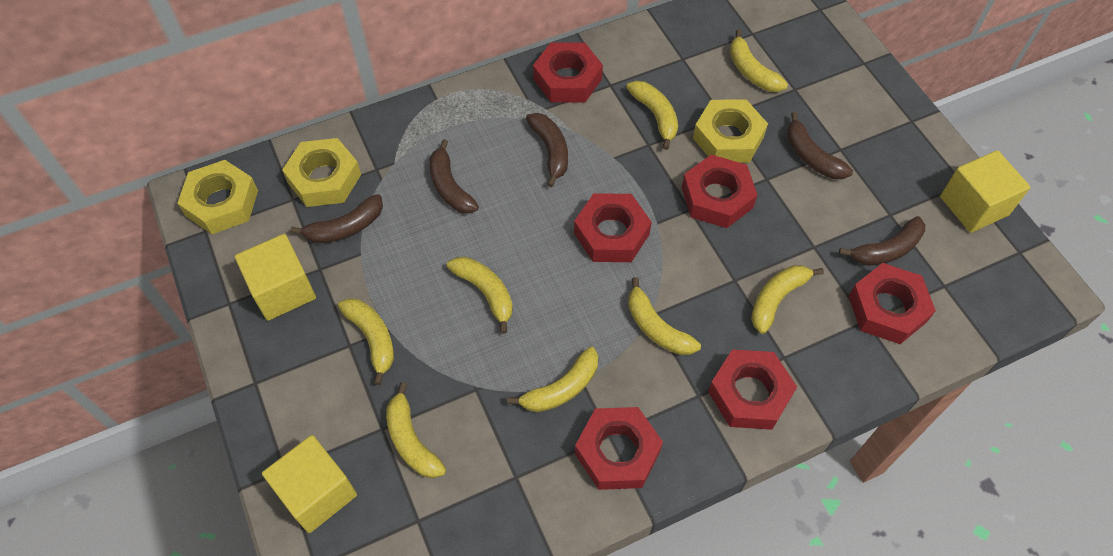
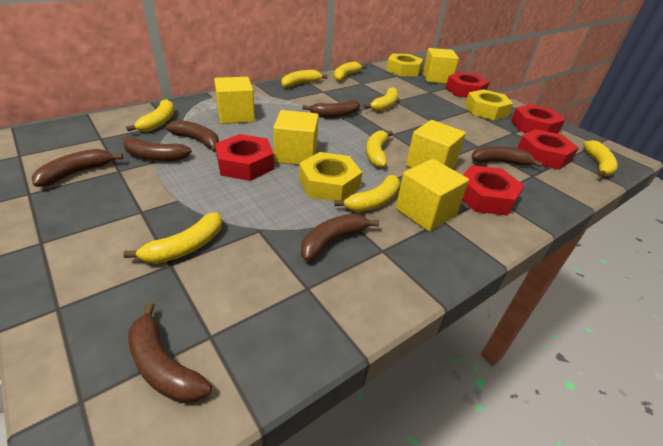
brown banana: [290,194,383,243] [429,139,479,214] [526,113,568,187] [787,112,853,179] [839,216,925,266] = 5 -> [31,149,123,187] [122,136,192,161] [128,302,212,403] [166,120,219,152] [301,214,379,261] [302,100,360,118] [472,146,543,167] = 7
red nut: [533,42,603,103] [574,193,652,262] [575,407,663,490] [682,155,757,228] [708,349,797,430] [849,263,936,344] = 6 -> [215,134,274,181] [446,72,489,98] [462,165,524,216] [511,104,565,134] [517,129,579,170] = 5
yellow cube: [235,234,316,321] [262,435,357,533] [940,150,1030,233] = 3 -> [214,77,255,124] [273,110,319,165] [396,159,469,231] [406,120,466,169] [423,48,459,84] = 5

